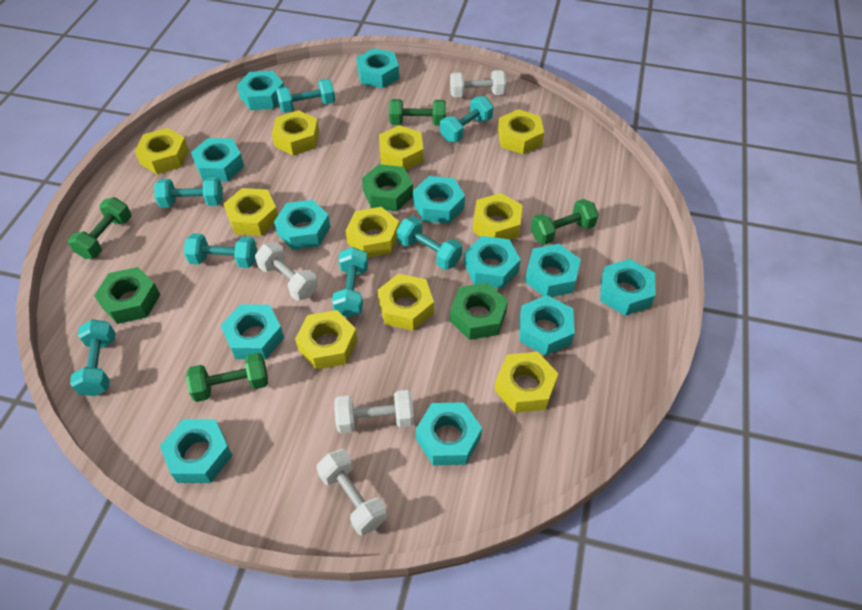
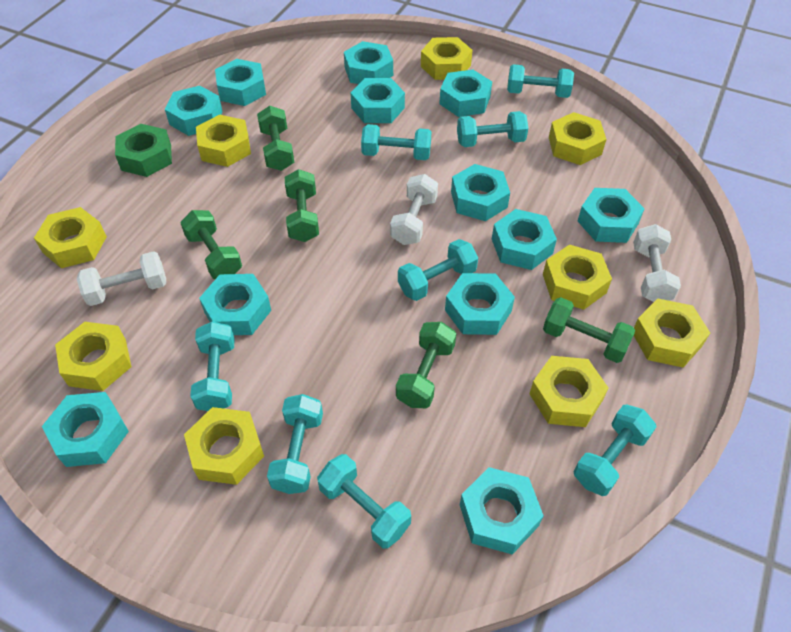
green dumbbell: [68,197,132,259] [186,353,268,402] [389,99,446,126] [531,199,599,245] = 4 -> [180,210,242,279] [257,106,294,171] [285,169,319,242] [396,322,456,408] [543,297,635,363] = 5
green nut: [94,267,160,324] [362,164,413,211] [450,283,508,340] = 3 -> [115,124,172,177] = 1
turquoise dumbbell: [70,319,115,396] [154,177,223,208] [184,233,257,268] [276,79,335,113] [332,247,368,317] [397,216,462,270] [440,96,494,142] = 7 -> [190,321,235,411] [267,394,323,494] [317,454,411,548] [361,124,432,160] [398,239,478,301] [457,111,528,147] [507,64,574,98] [574,405,657,496] = 8
white dumbbell: [255,242,318,301] [316,449,387,535] [334,390,414,433] [450,70,506,98] = 4 -> [77,251,166,306] [390,174,438,245] [633,224,681,302] = 3
yellow nut: [135,128,189,174] [224,188,278,236] [272,110,319,156] [295,310,357,370] [345,207,399,258] [377,274,434,331] [379,125,423,170] [473,193,522,240] [494,352,559,413] [498,109,544,154] = 10 -> [34,207,107,268] [55,322,132,391] [184,407,264,485] [196,114,251,167] [421,37,472,80] [529,356,609,427] [543,245,612,310] [549,112,606,165] [634,299,710,367] = 9

